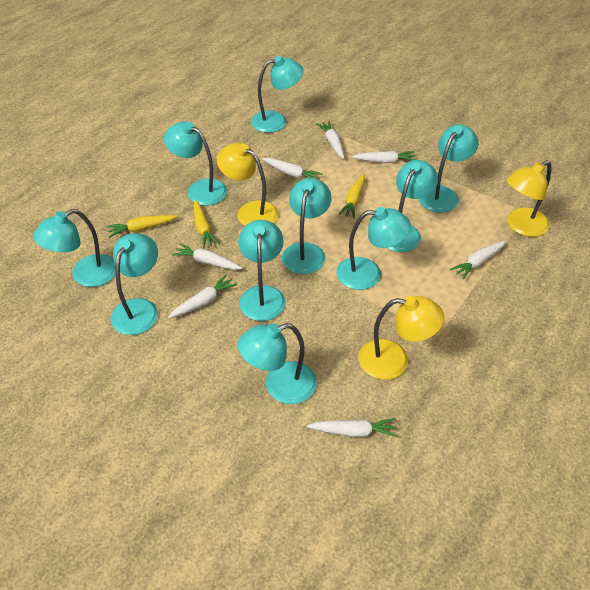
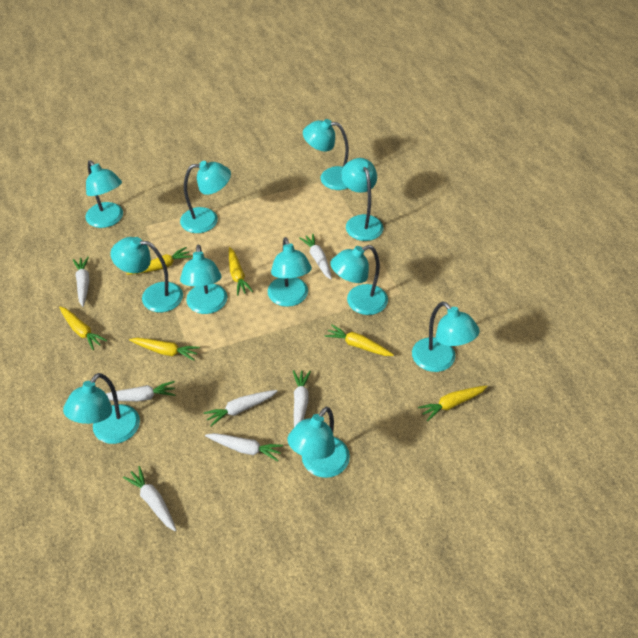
turquoise lamp: [33,209,116,287] [110,233,158,335] [164,122,227,206] [238,220,286,321] [238,323,317,404] [251,56,304,133] [282,178,332,274] [336,207,411,290] [387,160,438,252] [419,124,479,213] = 10 -> [63,373,140,444] [85,160,123,228] [110,237,183,312] [180,161,231,233] [180,245,227,314] [268,237,312,307] [288,407,350,478] [303,119,349,190] [330,245,388,315] [341,158,383,241] [412,302,480,372] = 11
yellow carrot: [106,215,178,238] [194,200,220,249] [338,174,365,218] = 3 -> [59,307,107,350] [127,247,192,275] [129,338,200,361] [229,247,253,296] [325,324,394,356] [418,386,488,421] = 6
yellow lamp: [217,143,279,226] [358,296,445,380] [507,160,551,237] = 3 -> none = 0

